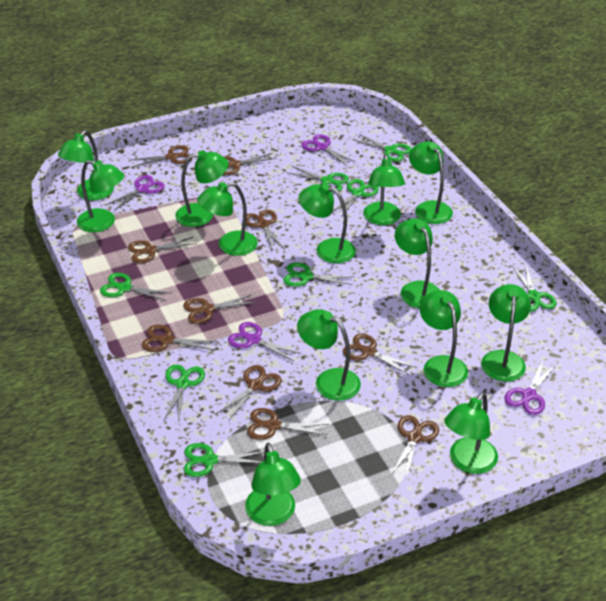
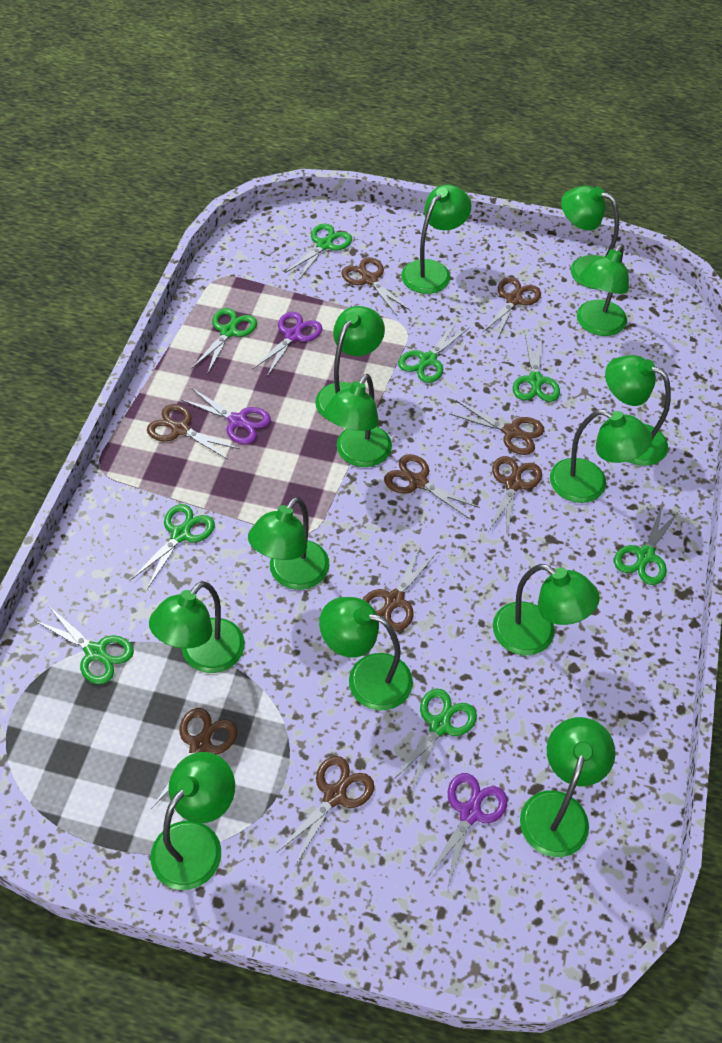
brown scissors: [128,237,197,263] [131,145,192,167] [141,325,218,352] [183,294,256,324] [217,365,282,420] [223,153,277,175] [246,210,285,251] [247,408,329,440] [343,334,418,376] [391,415,439,480] = 10 -> [147,404,240,461] [151,708,237,816] [276,756,374,866] [341,257,411,316] [363,544,437,631] [384,454,480,519] [449,401,544,455] [482,277,541,339] [488,456,542,538] = 9
purple scissors: [106,175,165,211] [228,322,301,361] [302,134,355,166] [504,360,556,415] = 4 -> [180,388,271,445] [252,312,322,376] [426,773,507,889] = 3

